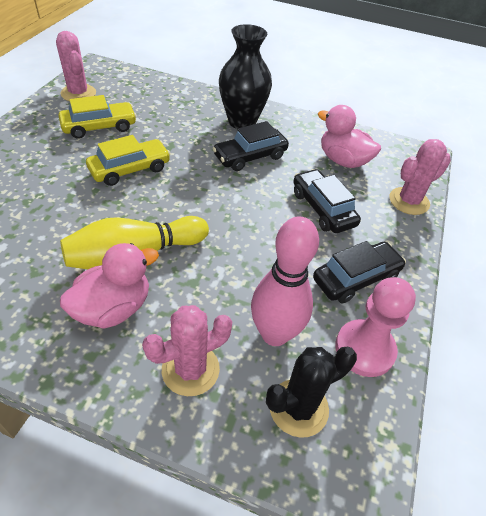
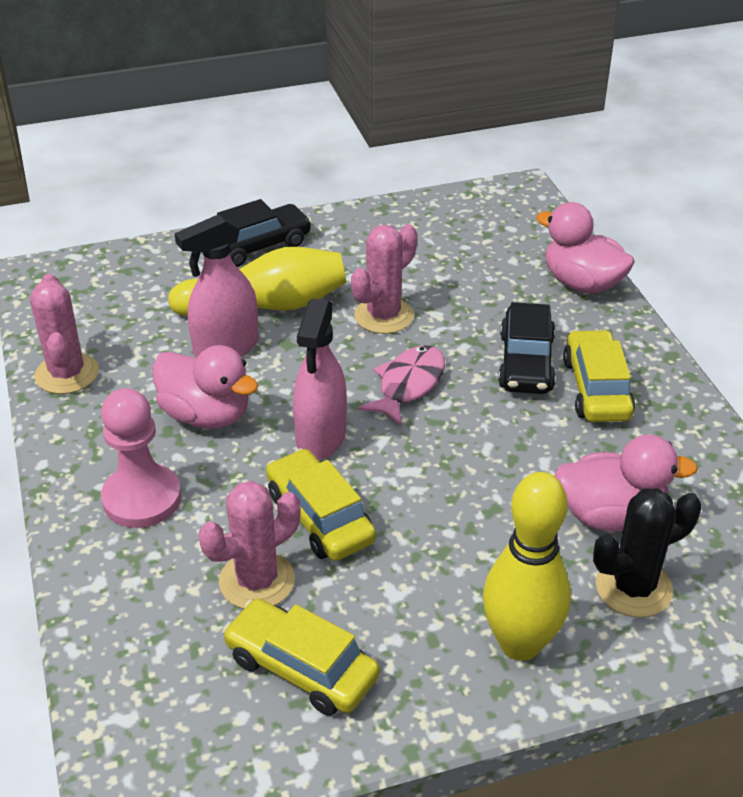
black car: [213,121,289,171] [293,169,361,233] [313,241,406,303] = 3 -> [217,199,312,267] [498,302,556,394] = 2
black vase: [219,24,272,129] = 1 -> none = 0
pink bowling pin: [251,216,319,346] = 1 -> none = 0
pink duck: [60,243,159,329] [318,105,381,168] = 2 -> [152,345,258,429] [536,202,635,293] [555,435,698,531] = 3
pink fish: none = 0 -> [358,345,445,426] = 1
pink spray bottle: none = 0 -> [174,214,259,358] [293,298,347,460] = 2
yellow bowling pin: [60,216,209,269] = 1 -> [168,247,346,316] [483,472,571,661] = 2
yellow car: [59,95,137,139] [86,135,171,186] = 2 -> [222,599,380,716] [266,448,376,561] [563,329,635,422] = 3

